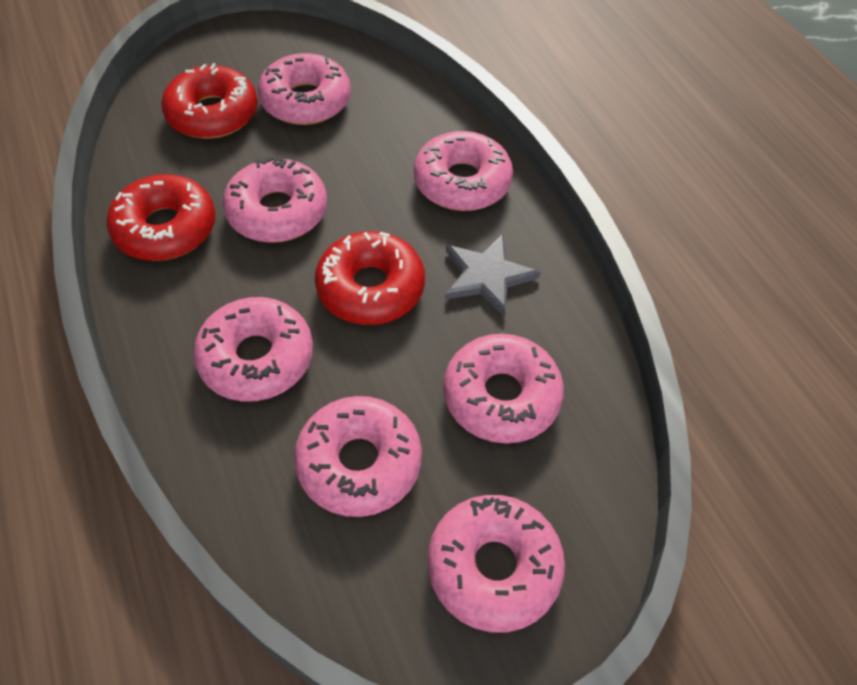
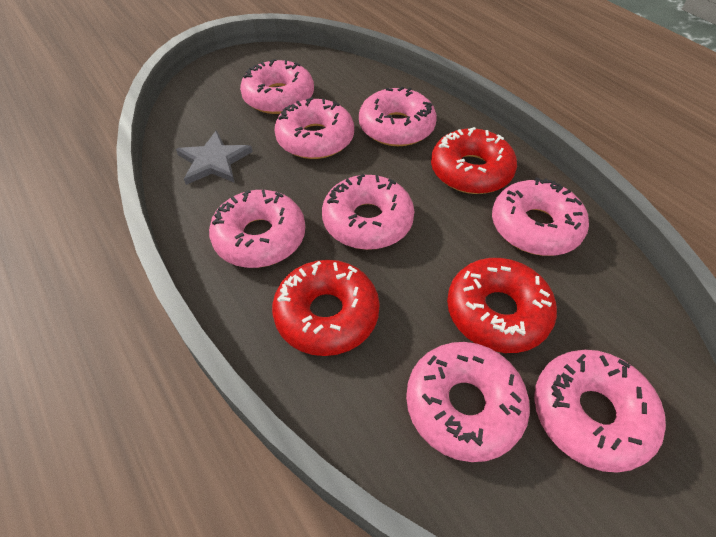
pink donut: [193,297,313,402] [223,156,327,243] [258,53,351,125] [294,396,422,517] [414,131,513,211] [428,495,565,633] [443,334,564,444] = 7 -> [209,190,305,268] [240,59,314,114] [274,97,354,159] [322,174,414,250] [359,87,437,146] [406,342,530,462] [492,177,589,256] [534,350,666,473] = 8

